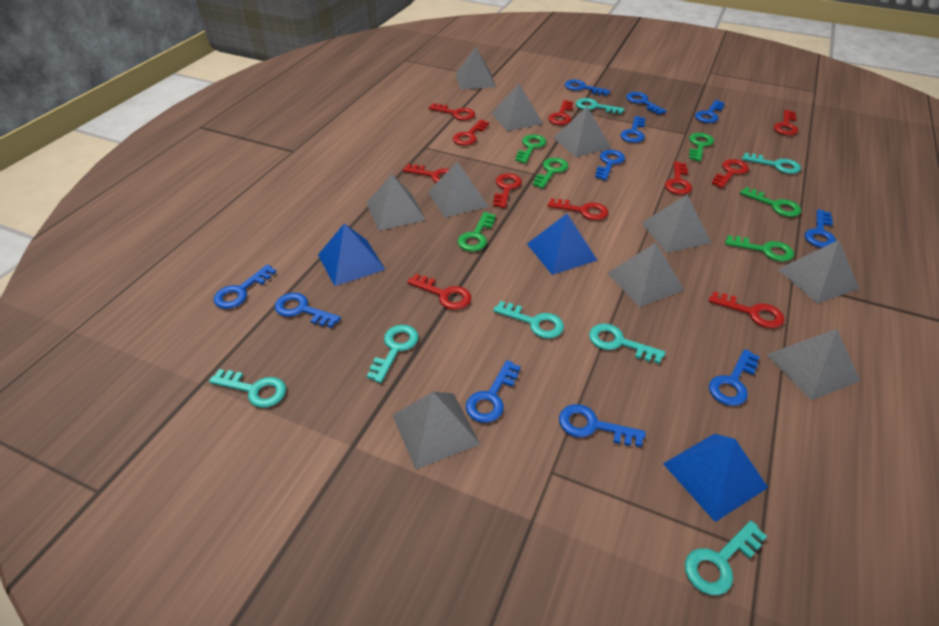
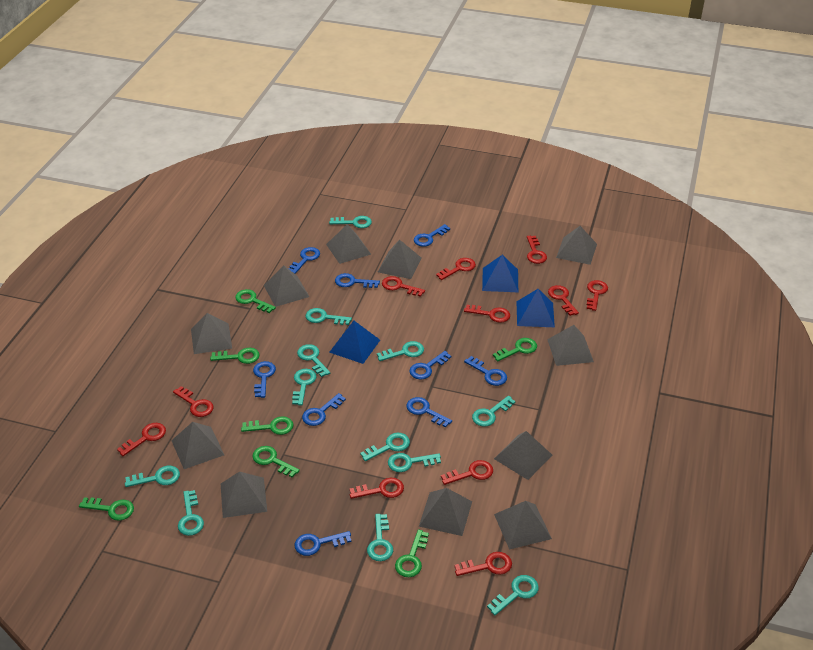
blue key: [213,265,276,309] [275,293,341,328] [466,360,521,423] [559,404,646,447] [565,79,610,96] [595,150,625,180] [620,116,645,143] [626,92,666,115] [695,100,725,123] [709,349,760,406] [805,209,836,248] = 11 -> [253,361,276,398] [289,247,320,274] [295,531,351,556] [302,393,346,426] [335,273,380,288] [406,397,452,428] [409,351,451,379] [414,224,450,247] [464,356,507,386] = 9
green key: [458,212,496,251] [515,134,546,163] [533,158,568,189] [689,133,714,161] [725,235,794,262] [740,187,801,217] = 6 -> [79,497,134,521] [210,348,259,364] [235,289,276,313] [241,416,294,435] [252,446,300,477] [395,530,429,577] [493,338,537,361] = 7
grey pyramid: [366,174,426,231] [393,392,480,469] [428,161,489,218] [456,47,496,90] [492,84,543,131] [553,107,611,157] [607,243,684,307] [642,195,711,253] [766,329,860,400] [777,240,859,304] = 10 -> [171,422,224,469] [191,313,232,354] [221,471,267,518] [264,266,309,307] [326,224,371,264] [378,240,421,279] [419,488,472,536] [494,431,552,480] [494,501,552,550] [547,325,594,366] [556,226,597,265] = 11
turquoise key: [209,369,286,408] [367,325,418,383] [493,301,564,338] [576,98,625,114] [589,324,665,364] [685,520,767,595] [742,153,801,174] = 7 -> [125,466,180,487] [178,490,204,536] [292,369,317,405] [297,344,330,377] [306,308,352,325] [329,216,372,228] [360,433,410,461] [367,514,393,561] [377,341,424,361] [388,453,441,472] [472,396,515,427] [487,575,539,615] = 12

